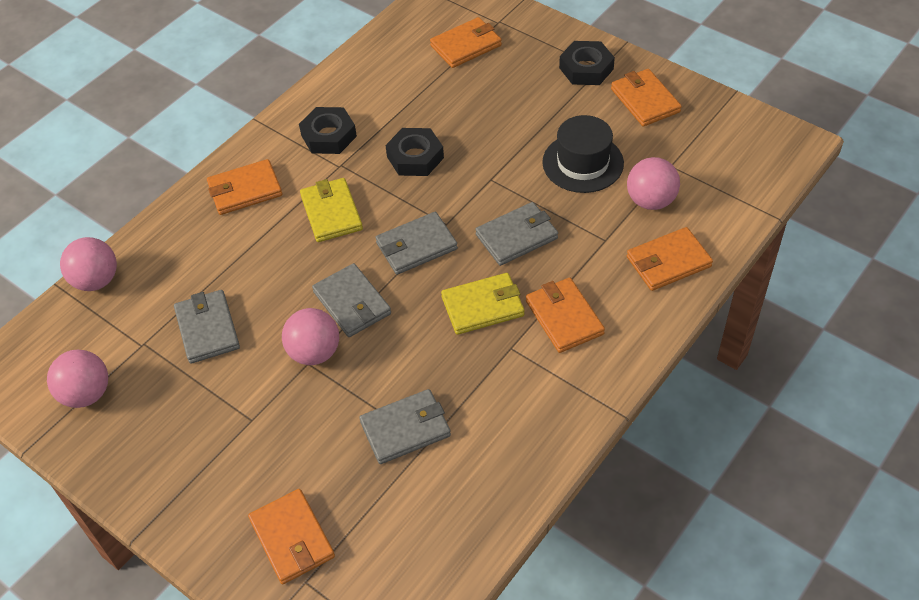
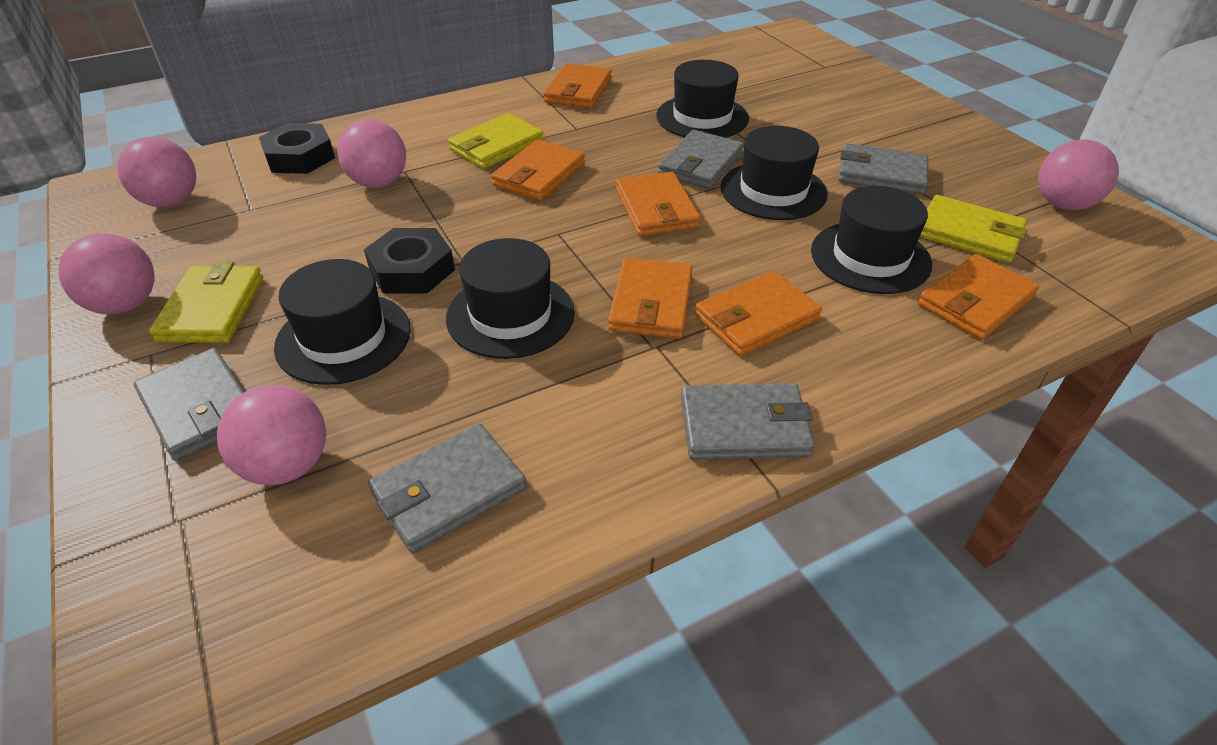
black hat: [542,115,624,193] = 1 -> [274,259,411,385] [446,238,575,359] [656,60,749,138] [721,126,828,220] [811,186,932,294] = 5
black nut: [299,107,357,154] [385,128,444,176] [559,41,615,85] = 3 -> [259,123,335,174] [364,228,455,293] = 2
pink ball: [47,350,108,408] [60,237,117,291] [282,308,339,365] [627,157,680,210] = 4 -> [58,233,155,314] [117,137,196,207] [217,385,326,485] [337,119,406,188] [1038,139,1119,210] = 5
yellow wallet: [300,178,363,242] [441,273,524,335] = 2 -> [149,262,263,343] [448,113,544,169] [920,195,1027,263] = 3

